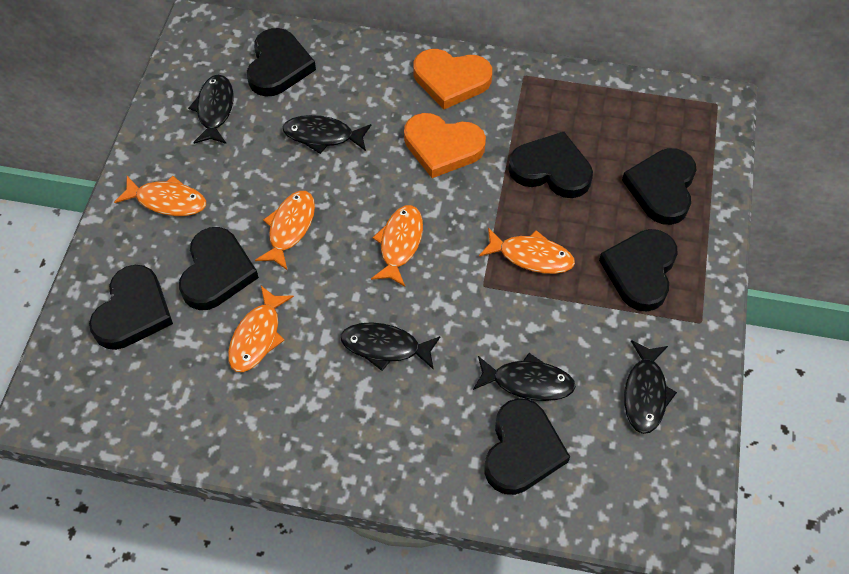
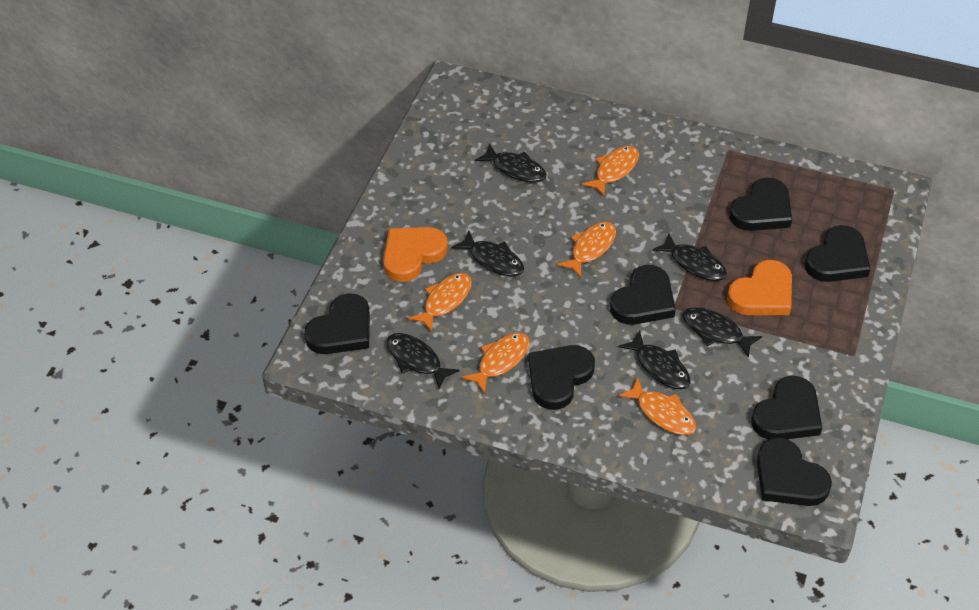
black fish: [188,75,234,144] [282,115,371,154] [340,322,440,371] [473,353,576,401] [624,340,677,434] = 5 -> [386,333,459,389] [452,230,524,276] [475,144,547,183] [618,331,690,389] [652,234,727,281] [682,307,762,358] = 6

